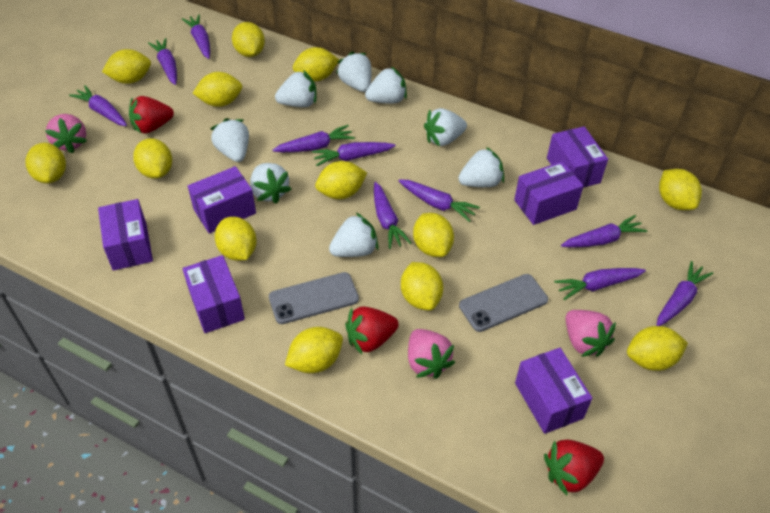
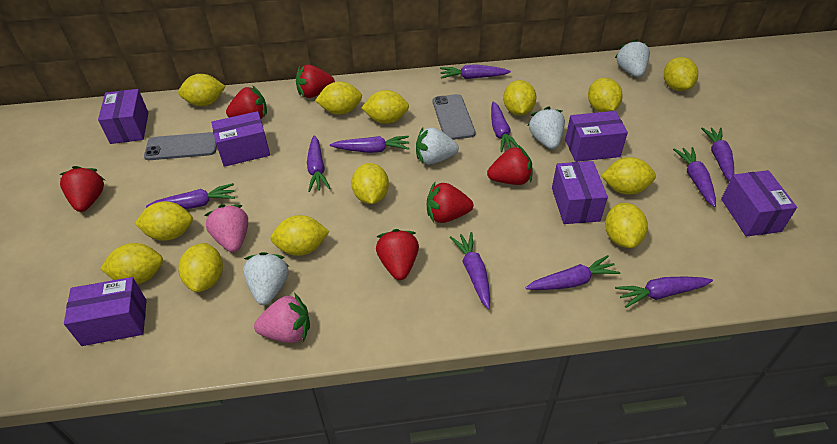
pink strawberry: [45,114,87,154] [408,329,455,379] [566,310,616,357] = 3 -> [204,204,248,252] [254,293,310,343] = 2
red strawberry: [129,96,174,133] [345,306,399,354] [544,440,604,495] = 3 -> [60,166,105,212] [226,86,267,119] [296,64,335,98] [376,229,419,280] [427,182,473,223] [487,146,533,185] = 6
white strawberry: [210,118,249,162] [250,163,291,204] [275,70,316,107] [329,213,378,257] [336,52,371,92] [365,67,407,104] [424,108,467,146] [458,147,504,187] = 8 -> [243,252,289,305] [416,127,459,164] [528,107,565,149] [615,39,650,77] = 4

